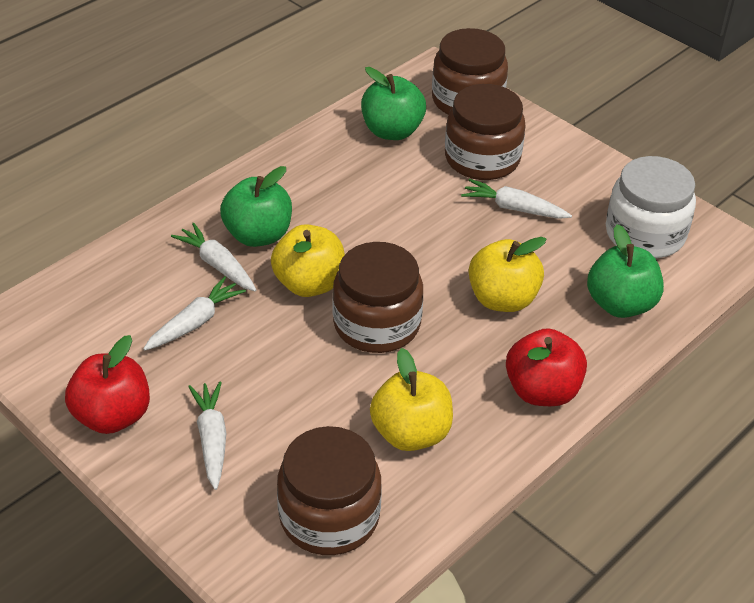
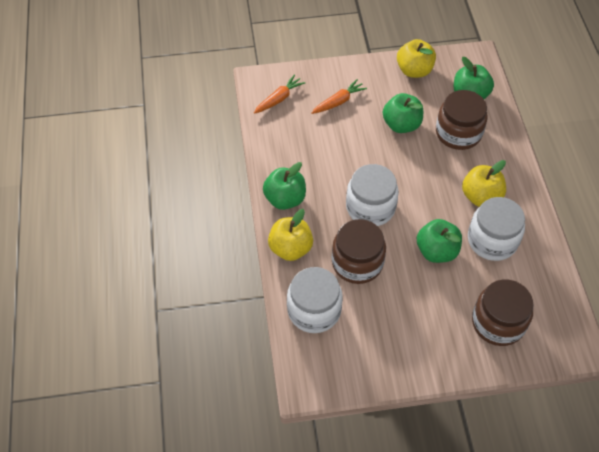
brown jar: [277,426,382,555] [333,242,423,353] [432,28,508,115] [445,84,526,180] = 4 -> [332,219,386,284] [436,90,488,150] [472,279,534,346] = 3
green apple: [220,166,292,247] [361,67,426,140] [587,224,664,318] = 3 -> [263,162,306,210] [383,93,423,133] [417,219,462,263] [454,57,494,99] = 4
orange carrot: none = 0 -> [254,74,305,114] [311,79,367,114] = 2
red apple: [65,335,150,434] [506,328,587,406] = 2 -> none = 0
white carrot: [143,276,246,350] [171,223,256,291] [188,381,226,490] [461,179,572,219] = 4 -> none = 0
white jar: [606,156,696,258] = 1 -> [287,267,343,333] [346,164,399,226] [468,197,525,261] = 3

